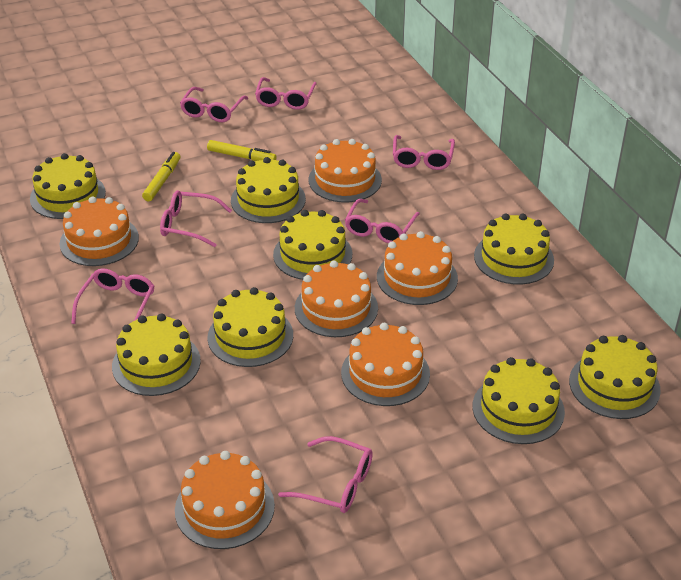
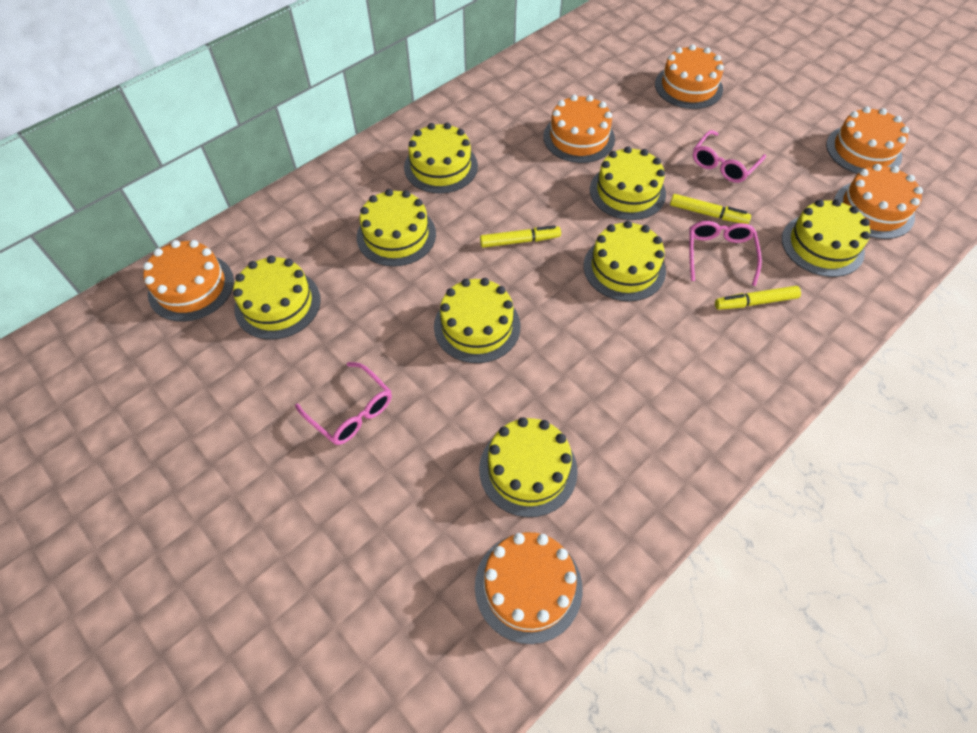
pink glasses: [71,268,154,324] [160,190,232,247] [180,87,248,122] [255,77,317,110] [278,436,373,513] [345,199,420,244] [393,135,455,170] = 7 -> [295,362,392,445] [689,221,762,286] [693,130,766,183] = 3
yellow marker: [142,152,180,201] [207,140,277,161] = 2 -> [480,225,561,248] [670,194,751,224] [715,286,801,310] = 3

